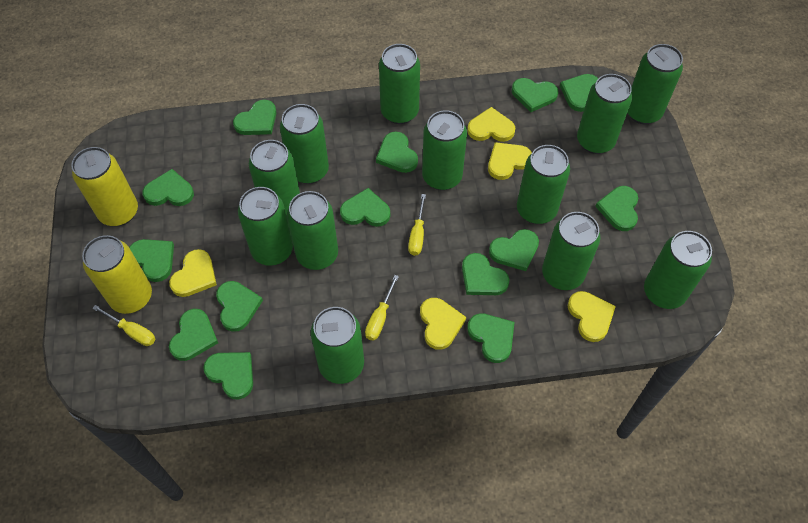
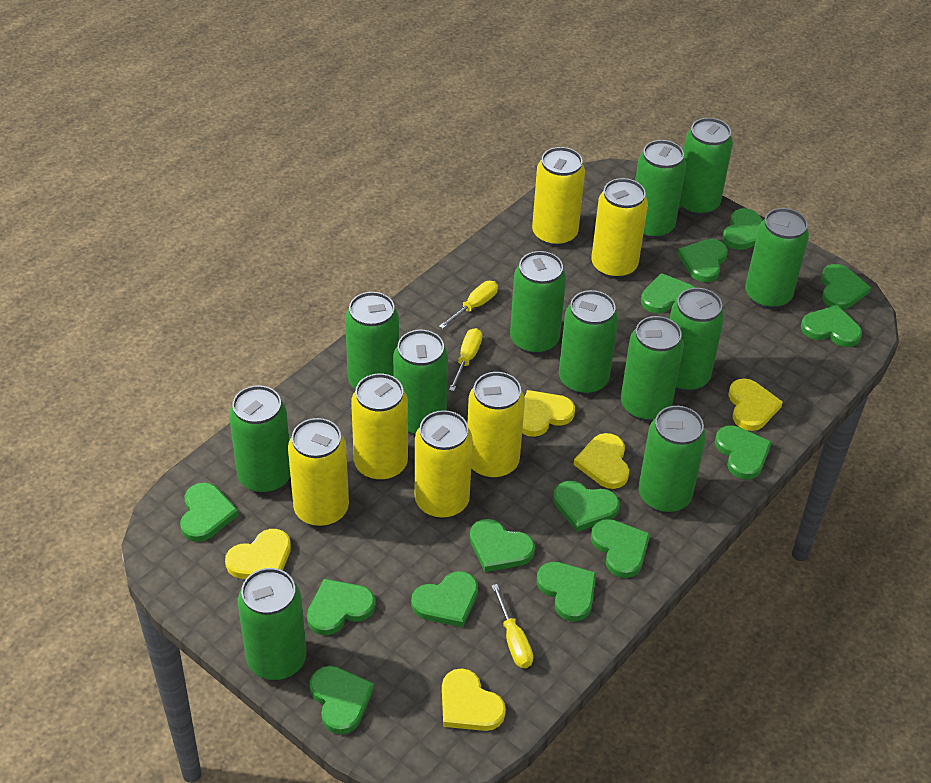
yellow can: [71,147,138,226] [82,235,152,314] = 2 -> [288,418,349,527] [351,373,408,481] [415,410,473,519] [467,372,525,479] [532,147,585,247] [591,178,648,279] = 6

